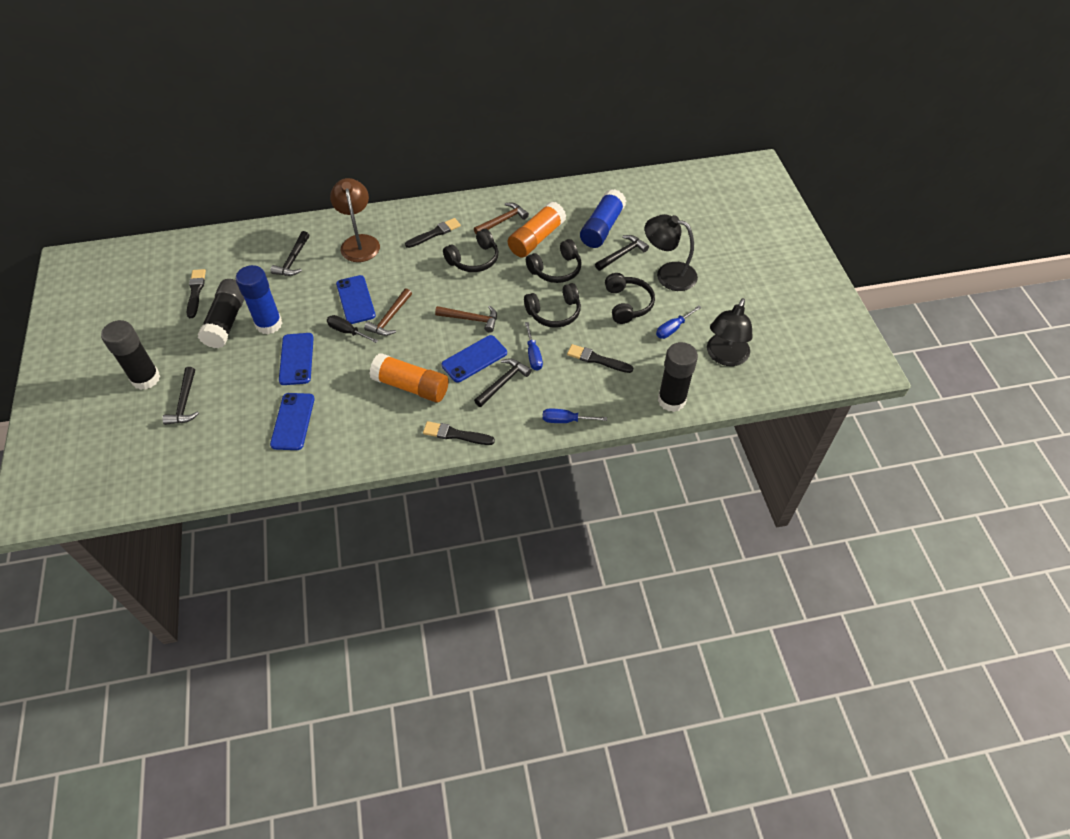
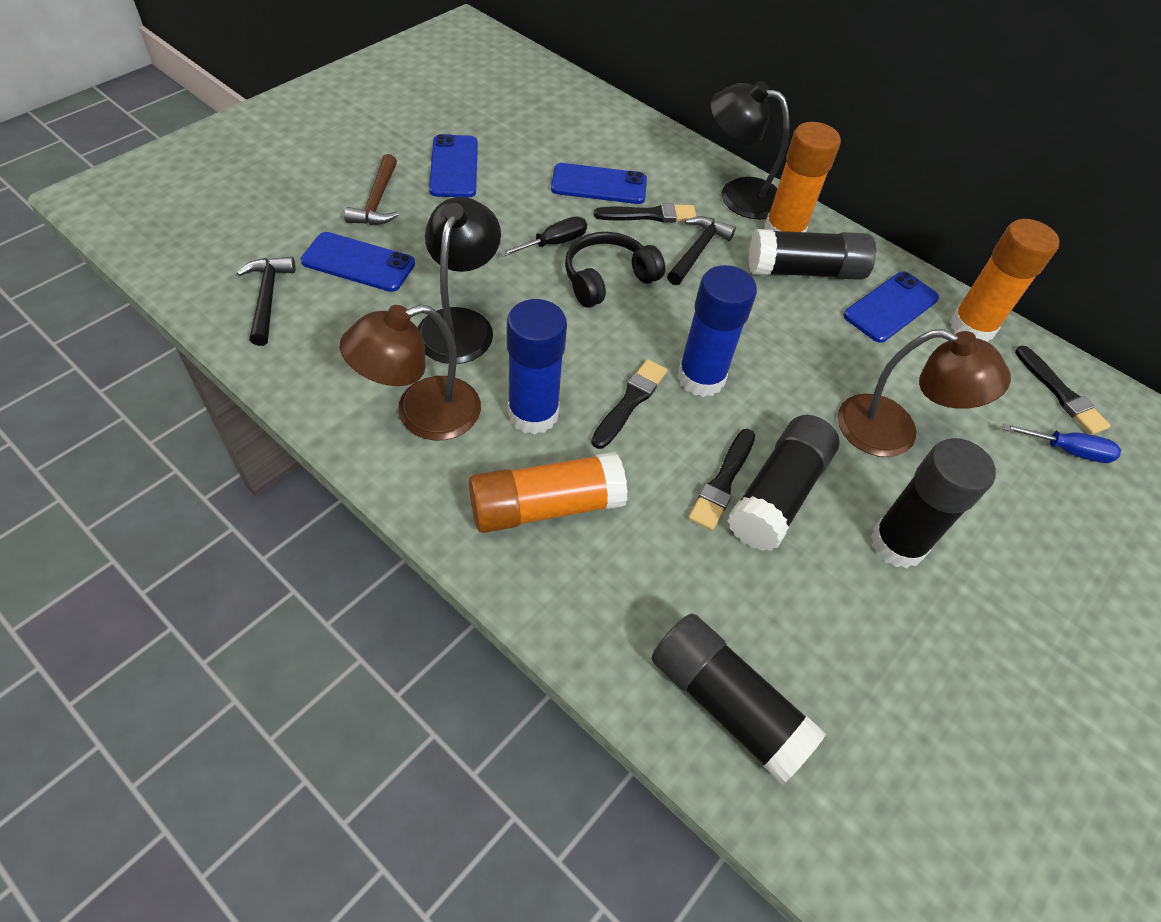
black glue stick: [101,320,160,390] [198,279,244,348] [658,342,698,412] = 3 -> [651,613,826,785] [727,415,839,551] [748,229,876,280] [870,438,996,568] = 4
black hammer: [162,367,199,425] [270,231,309,276] [474,358,532,407] [595,235,649,271] = 4 -> [237,257,296,346] [667,216,736,285] = 2
black headphones: [443,229,499,272] [524,283,581,328] [526,239,582,283] [605,273,655,324] = 4 -> [565,232,665,308] = 1
blue screwdriver: [525,322,543,371] [543,408,607,423] [656,306,702,339] = 3 -> [1003,424,1121,463] = 1
brown hammer: [364,288,412,336] [435,306,497,333] [474,203,529,234] = 3 -> [344,154,399,225] = 1
brown lamp: [330,178,380,262] = 1 -> [340,305,481,440] [837,329,1011,457] = 2
orange glue stick: [369,353,449,402] [508,201,566,257] = 2 -> [469,452,628,533] [764,122,841,232] [950,219,1060,342] = 3

